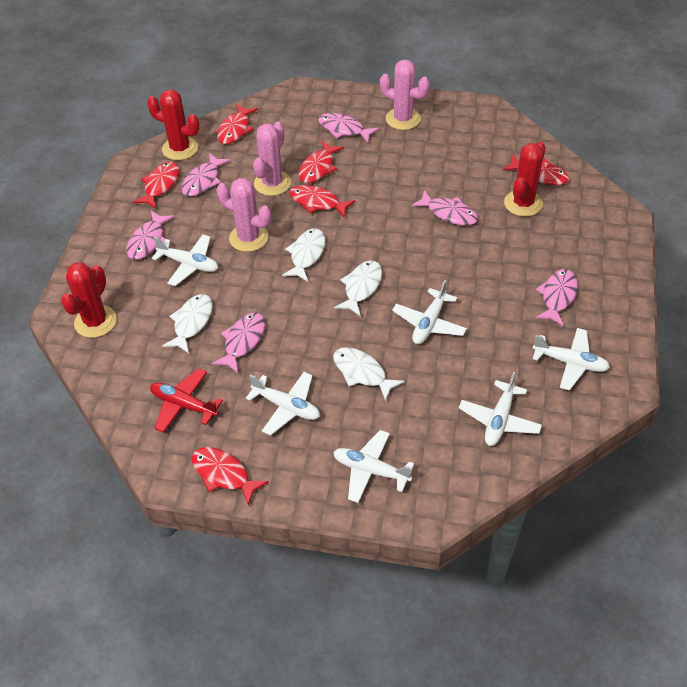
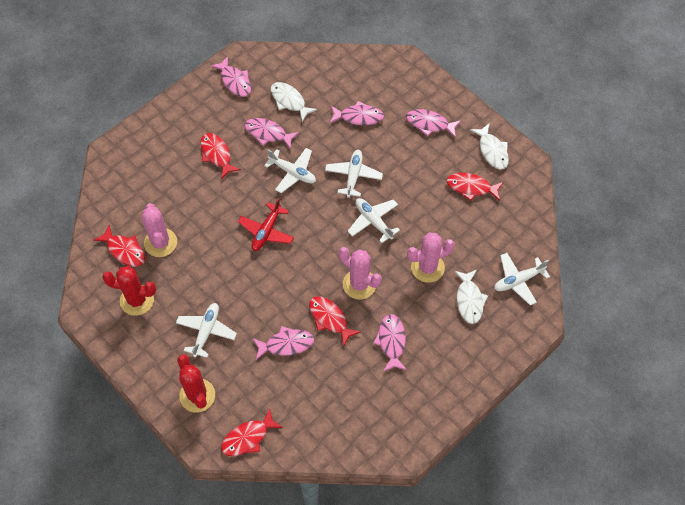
red cactus: [61,262,117,338] [147,90,199,160] [504,141,546,217] = 3 -> [102,266,156,316] [177,354,215,413] = 2
red fish: [133,162,180,209] [192,447,269,506] [217,104,258,144] [290,185,356,218] [299,141,344,183] [502,154,569,185] = 6 -> [94,225,145,267] [201,133,241,180] [221,408,283,456] [309,296,360,347] [447,173,504,201] = 5
white fish: [162,294,213,353] [282,229,326,282] [333,347,405,402] [334,260,382,317] = 4 -> [271,82,318,122] [454,270,488,324] [470,123,509,169] = 3
white plane: [152,234,218,286] [246,372,320,436] [333,430,414,503] [392,280,467,344] [459,372,542,446] [533,328,610,391] = 6 -> [176,303,237,358] [264,148,316,193] [325,150,383,198] [348,198,400,243] [494,253,550,305] = 5

